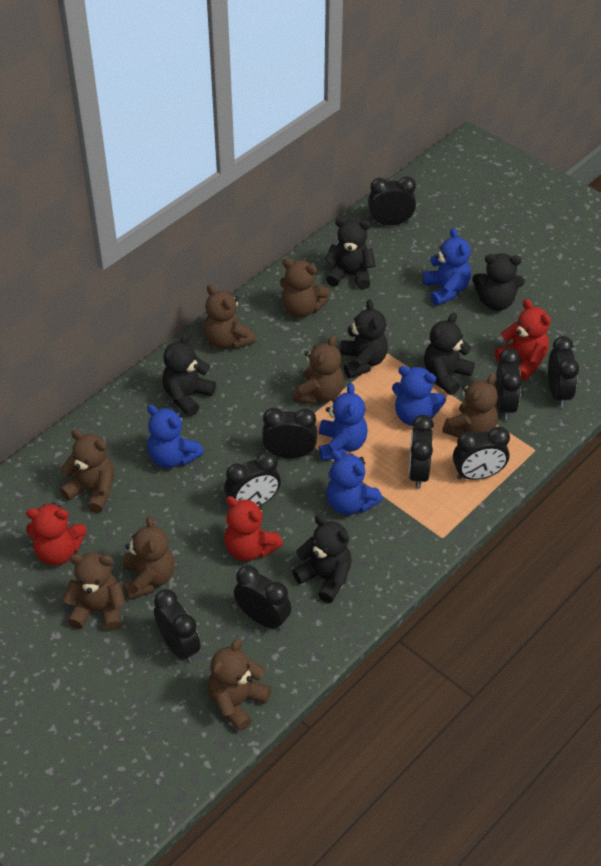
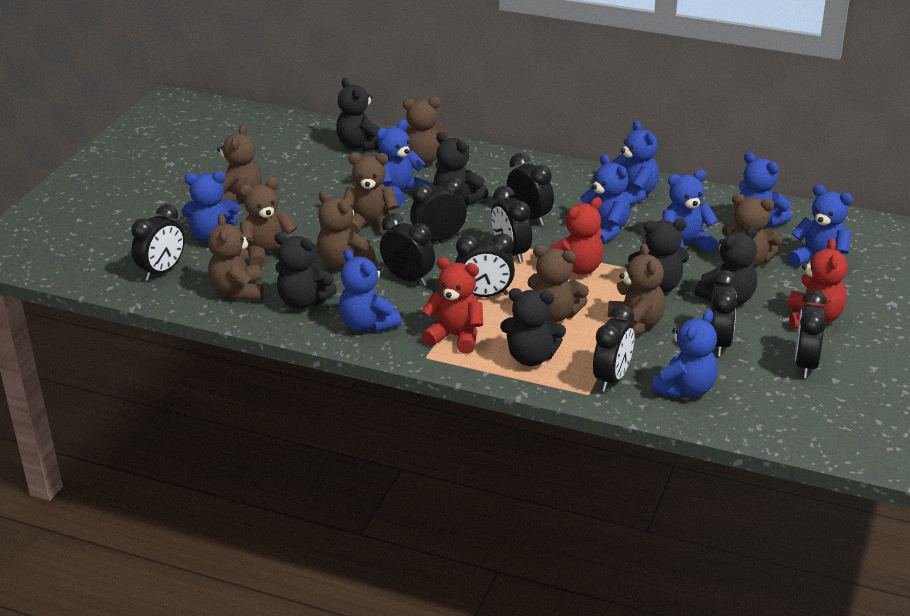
blue teddy bear: [147,405,204,468] [319,383,368,461] [326,450,383,515] [392,366,446,426] [423,228,471,306] = 5 -> [181,171,240,242] [339,249,401,332] [377,120,430,206] [580,154,630,244] [612,120,659,206] [652,310,718,398] [662,170,718,253] [739,152,792,228] [788,185,853,267] = 9
brown teddy bear: [60,430,114,513] [63,552,126,631] [123,516,175,600] [204,285,256,349] [208,638,271,732] [280,258,330,318] [293,335,344,404] [442,374,498,437] = 8 -> [208,214,264,300] [217,125,262,203] [239,178,297,268] [317,191,376,268] [343,153,399,234] [403,97,449,165] [528,245,589,322] [608,244,665,336] [722,194,782,268] = 9

